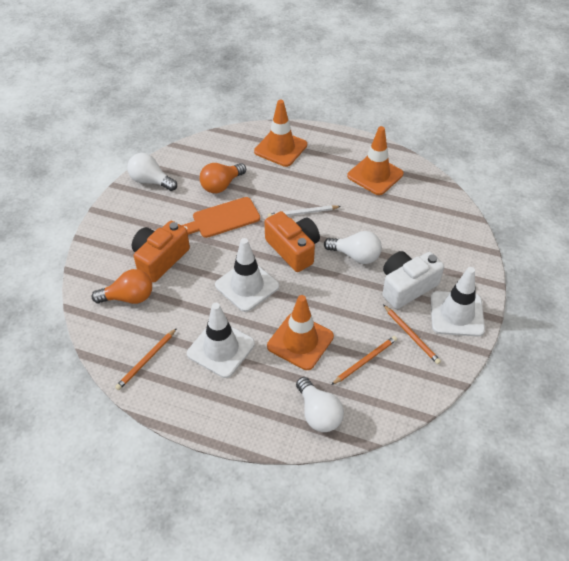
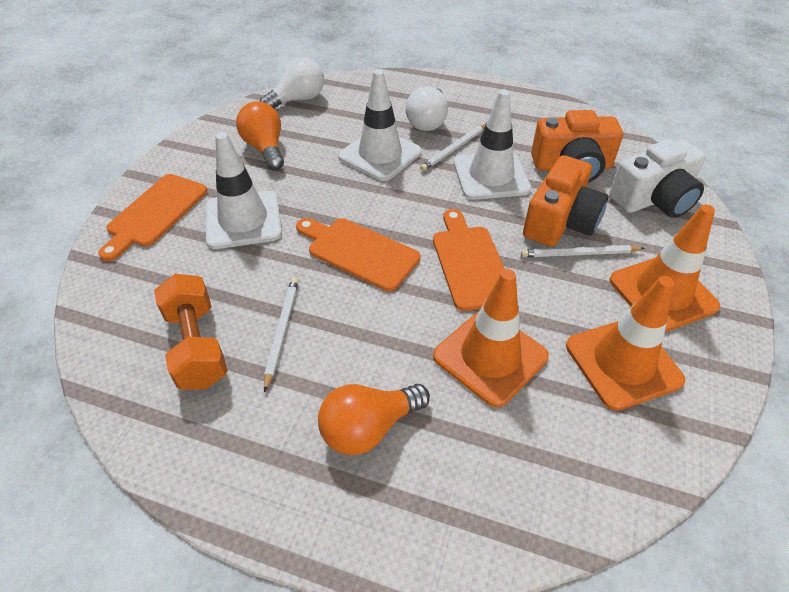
orange cutting board: [181,197,260,238] = 1 -> [98,174,207,261] [296,218,420,291] [433,209,505,311] = 3
orange dumbbell: none = 0 -> [154,274,228,390] = 1
orange pencil: [115,328,177,390] [331,336,397,385] [383,305,441,364] = 3 -> none = 0
white light bulb: [127,153,177,191] [296,377,344,432] [324,231,382,264] = 3 -> [260,57,324,109] [405,87,448,131] = 2
white pencil: [268,205,341,217] = 1 -> [264,277,299,392] [420,124,486,171] [521,245,645,257] = 3

